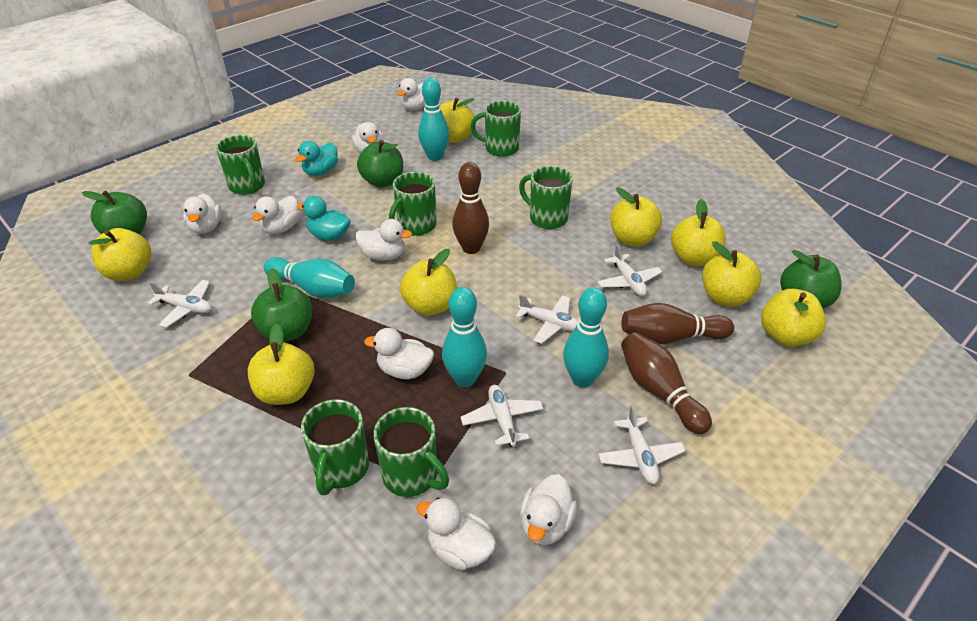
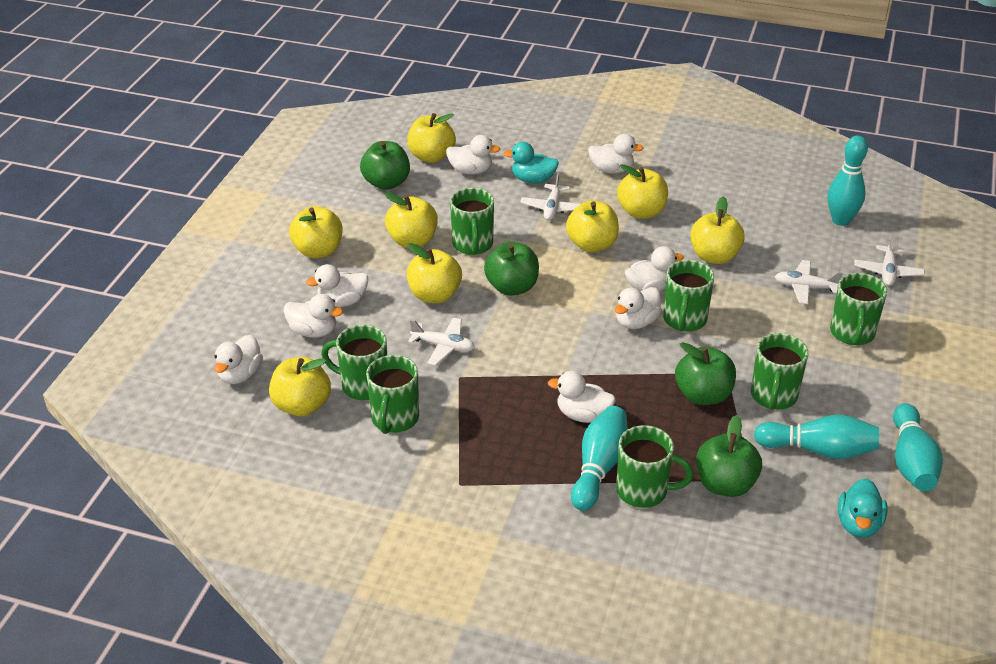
brown bowling pin: [452,162,489,254] [621,332,712,434] [622,303,734,345] = 3 -> none = 0
green mug: [216,135,265,195] [301,399,369,495] [373,407,449,497] [389,172,436,236] [470,101,521,157] [519,166,573,229] = 6 -> [321,325,387,400] [366,355,419,434] [450,188,494,255] [616,425,693,508] [663,260,714,332] [751,333,808,410] [830,273,887,345] = 7
white plane: [148,280,212,328] [461,385,544,447] [516,294,579,344] [597,244,662,296] [598,405,686,484] = 5 -> [408,318,475,366] [520,173,580,220] [775,260,843,304] [854,234,925,286] = 4

